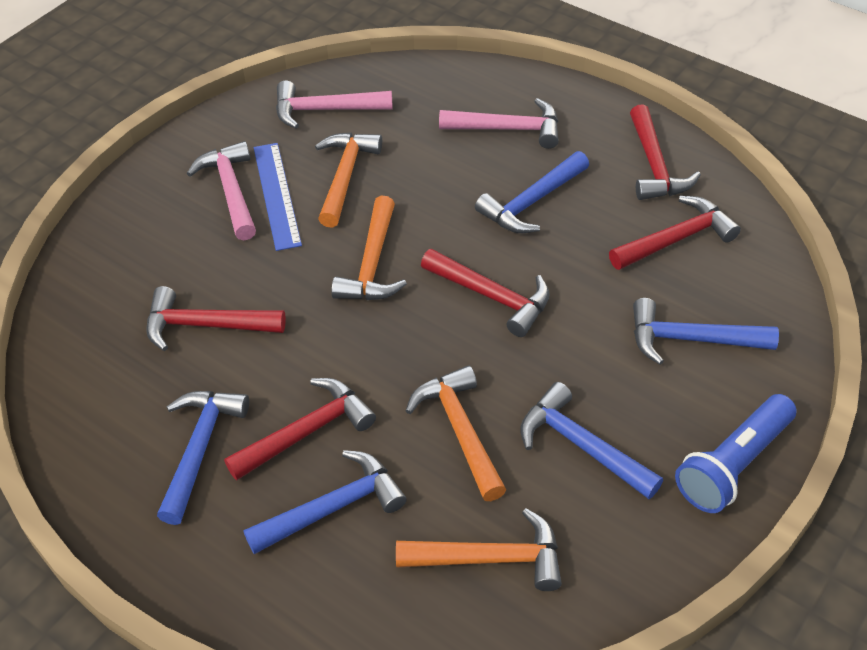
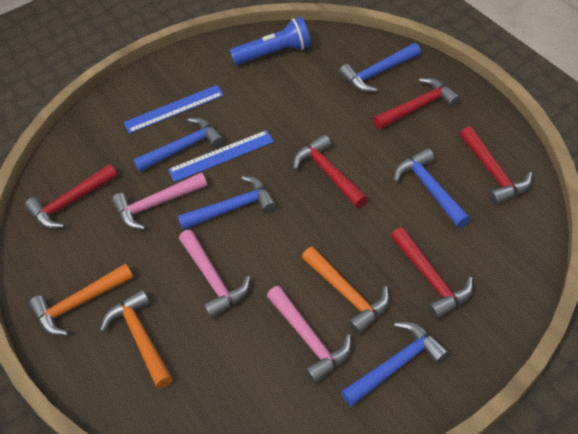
blue ruler: [254,143,302,251] = 1 -> [124,85,224,134] [168,130,274,182] = 2
orange hammer: [315,132,382,228] [331,196,407,300] [396,508,562,591] [406,365,506,501] = 4 -> [29,263,134,336] [100,289,173,388] [302,247,390,334] = 3

